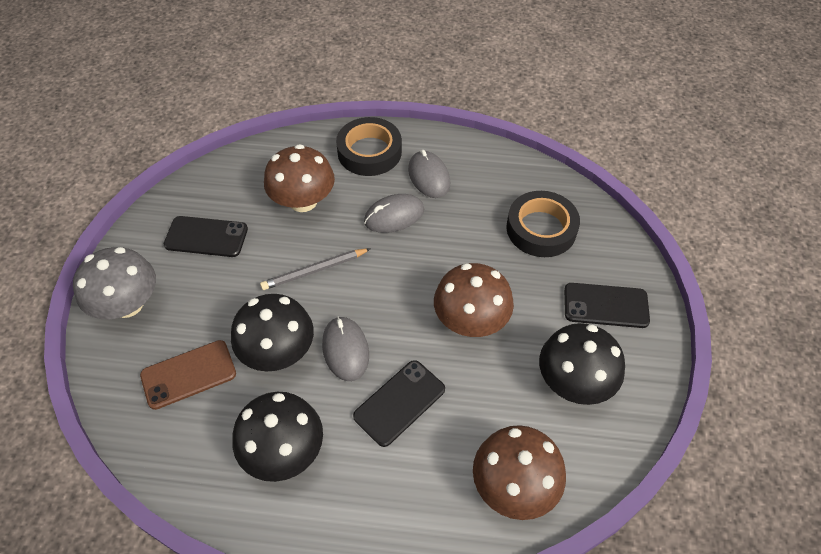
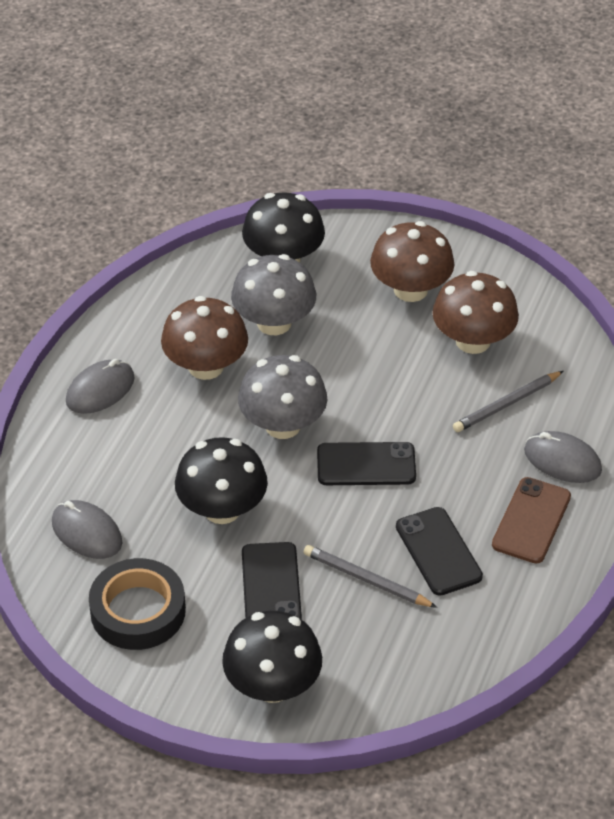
black tape: [336,117,402,176] [506,191,580,257] = 2 -> [89,558,186,650] = 1
grey mushroom: [73,247,156,319] = 1 -> [231,254,316,335] [238,355,327,439] = 2
grey pencil: [260,248,371,290] = 1 -> [303,545,437,608] [453,371,563,432] = 2

